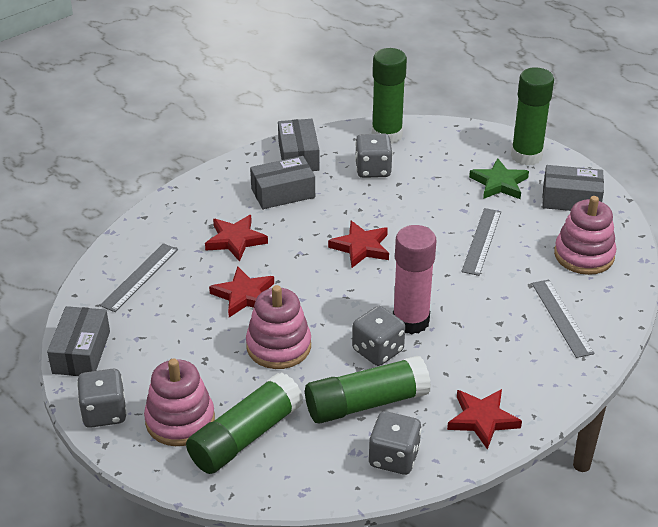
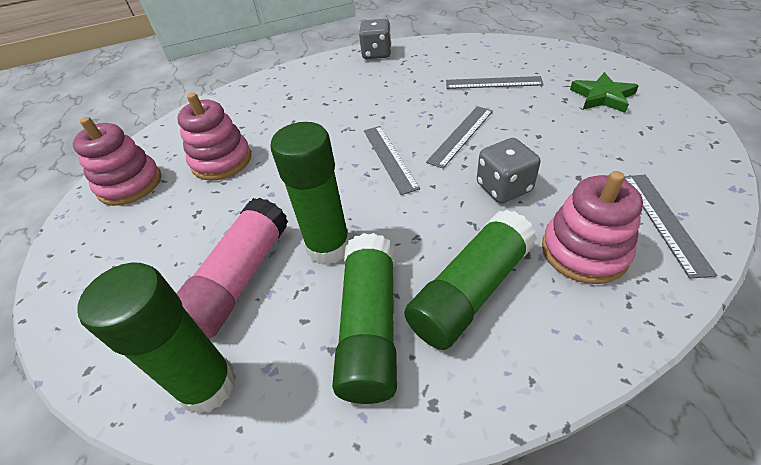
grey box: [47,306,110,376] [250,156,315,209] [278,119,320,171] [543,165,604,211] = 4 -> none = 0
grey dice: [77,369,127,428] [352,306,405,366] [355,133,393,178] [368,411,422,475] = 4 -> [359,19,391,59] [477,138,541,203] = 2
grey ruler: [100,243,178,312] [461,208,501,276] [532,280,595,358] = 3 -> [364,126,420,195] [426,106,493,169] [446,76,544,89] [624,175,717,279] = 4
red star: [205,215,268,262] [209,266,274,317] [328,221,389,268] [447,389,522,450] = 4 -> none = 0

